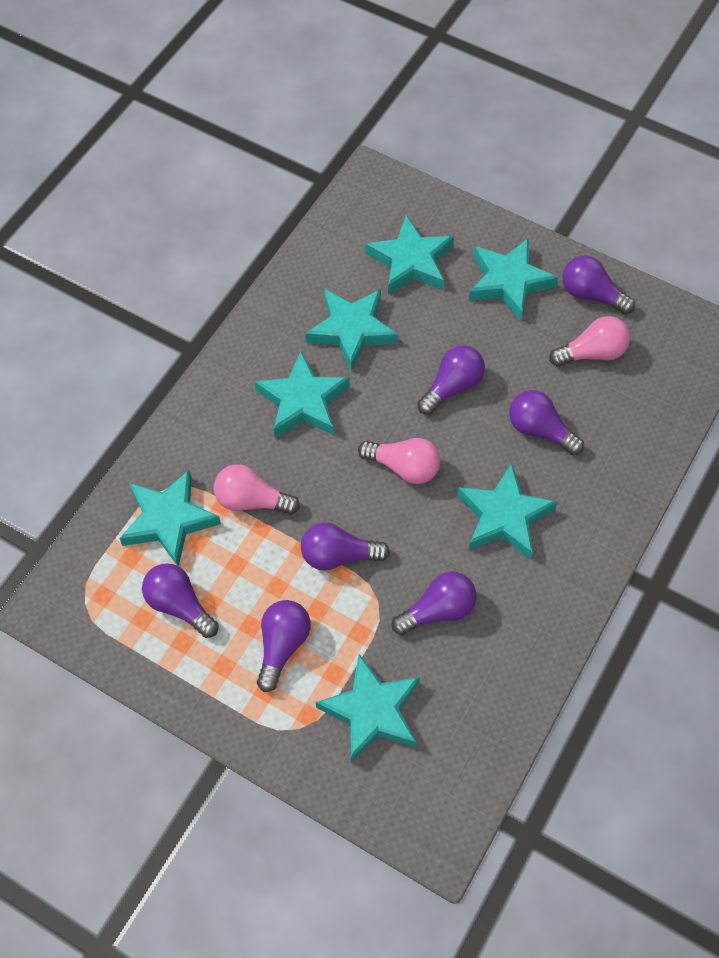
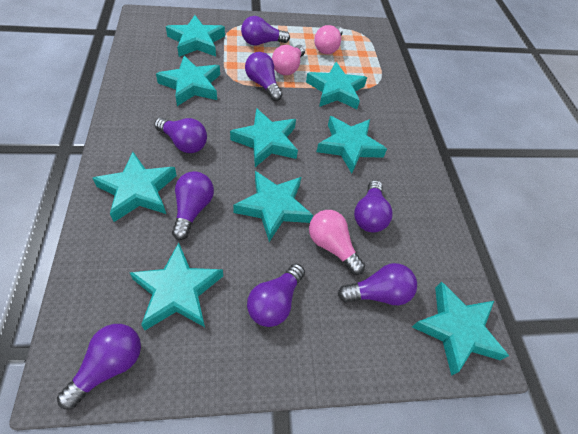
purple light bulb: [142,563,219,638] [257,600,311,692] [301,522,390,571] [391,571,477,635] [417,345,485,415] [509,390,584,456] [562,256,635,314] = 7 -> [57,324,141,409] [154,117,207,153] [172,171,214,240] [241,16,290,46] [245,52,282,101] [247,263,305,327] [338,263,417,305] [354,180,392,233] = 8
turquoise star: [119,470,221,566] [254,351,349,438] [305,289,398,371] [316,654,420,763] [366,215,454,295] [457,463,557,559] [469,239,558,320] = 7 -> [93,152,177,222] [130,243,223,330] [156,56,220,106] [166,15,225,57] [230,108,298,167] [233,171,313,242] [306,62,367,109] [316,116,387,173] [412,282,509,376] = 9

